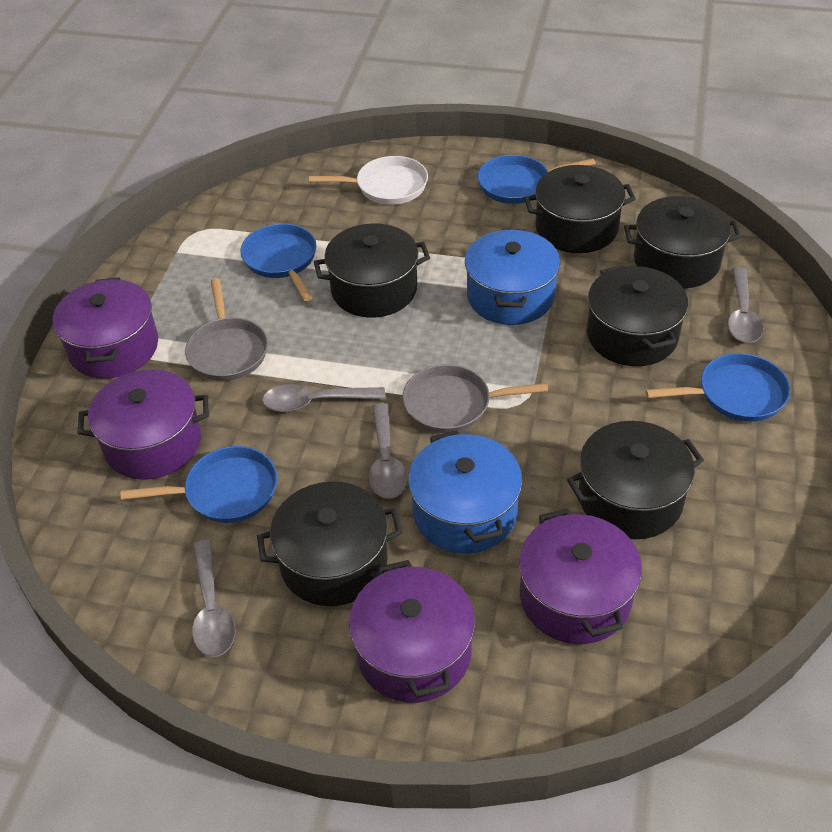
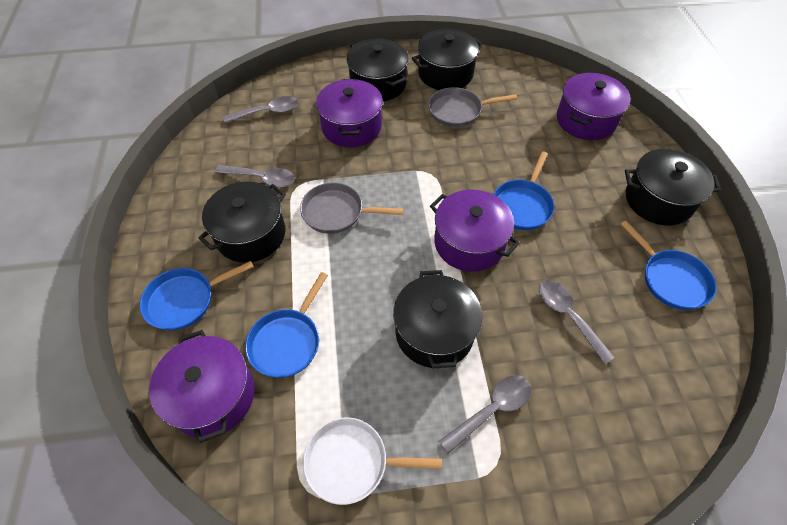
black pot: [257,481,403,606] [314,223,430,318] [524,165,636,253] [567,421,704,539] [587,265,688,366] [624,196,741,289] = 6 -> [198,182,286,263] [346,39,409,101] [393,270,482,369] [412,29,483,90] [625,149,721,225] = 5
blue pot: [408,430,523,554] [465,229,560,325] = 2 -> none = 0

